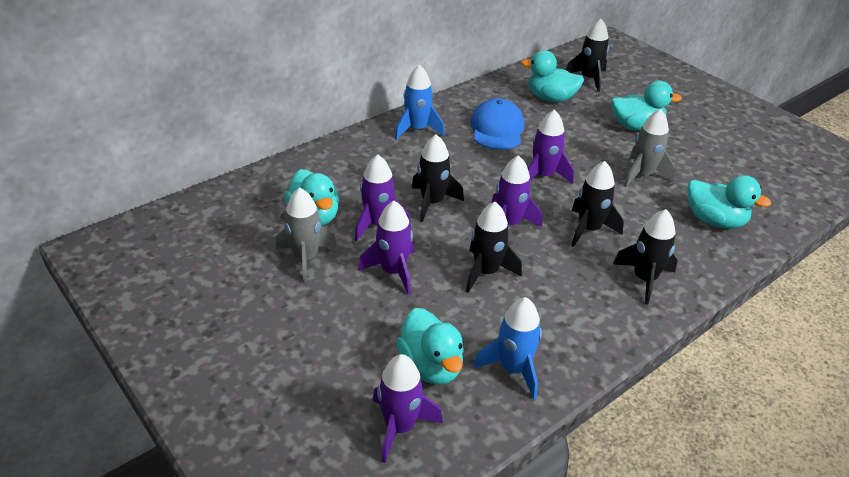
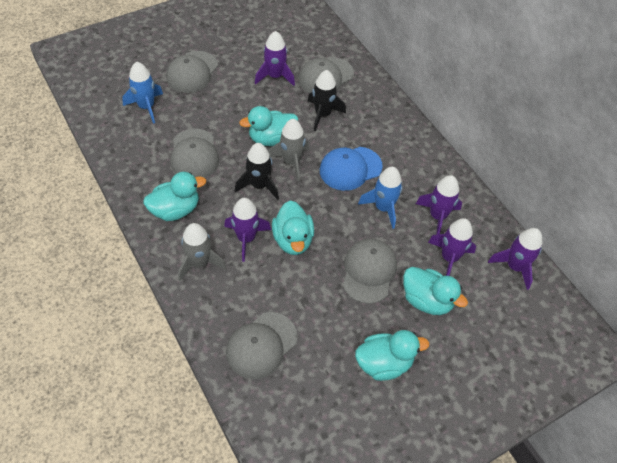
black rocket: [412,134,464,222] [466,202,522,293] [566,19,609,92] [571,161,624,247] [613,209,678,304] = 5 -> [235,143,279,200] [308,70,346,131] = 2
grey cap: none = 0 -> [166,51,218,93] [170,129,219,178] [226,312,298,379] [299,57,354,93] [343,239,397,304] = 5

